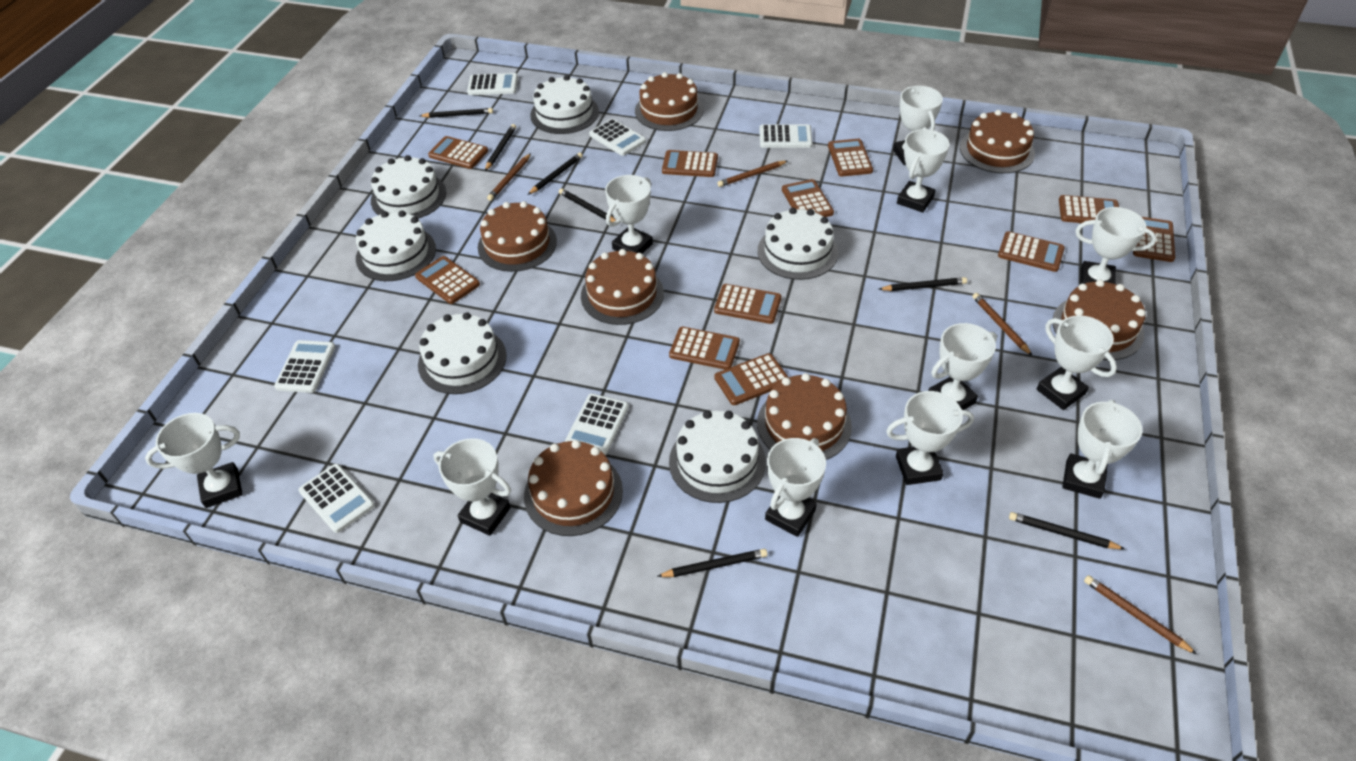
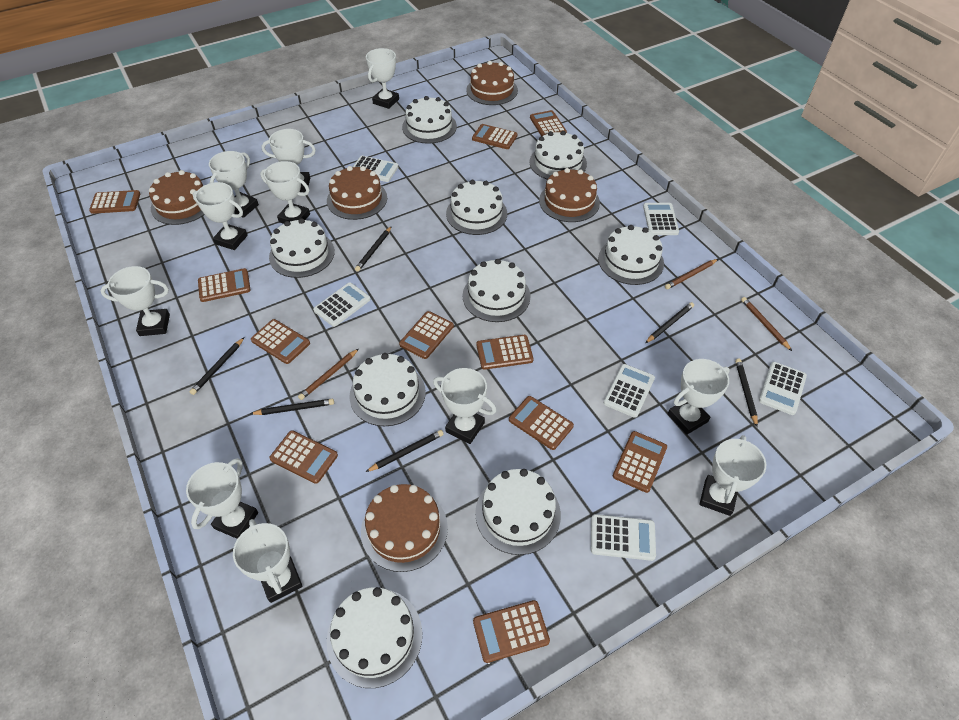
black pencil: [420,108,493,118] [485,124,516,171] [528,153,583,195] [559,188,616,222] [657,549,768,577] [879,277,967,291] [1009,512,1125,549] = 7 -> [189,337,244,395] [250,399,334,415] [355,226,392,272] [366,430,444,472] [645,302,694,343] [735,359,758,427] = 6
brown cake: [478,201,557,272] [524,440,623,536] [581,249,664,325] [635,72,703,131] [757,373,852,460] [960,110,1035,173] [1053,280,1146,360] = 7 -> [149,170,205,225] [327,166,387,220] [361,484,448,572] [466,61,518,105] [539,168,600,222] = 5
brown pencil: [487,153,531,201] [717,161,787,187] [972,293,1032,356] [1084,575,1197,654] = 4 -> [298,349,359,400] [665,259,718,289] [741,297,792,351] = 3
white cake: [356,211,436,281] [371,155,446,219] [418,312,507,394] [530,75,599,134] [669,410,766,503] [757,208,838,280] = 6 -> [269,218,335,278] [327,587,422,688] [350,353,426,426] [402,96,457,144] [446,180,507,235] [462,259,531,322] [475,469,561,555] [529,131,587,180] [598,225,664,285] = 9

